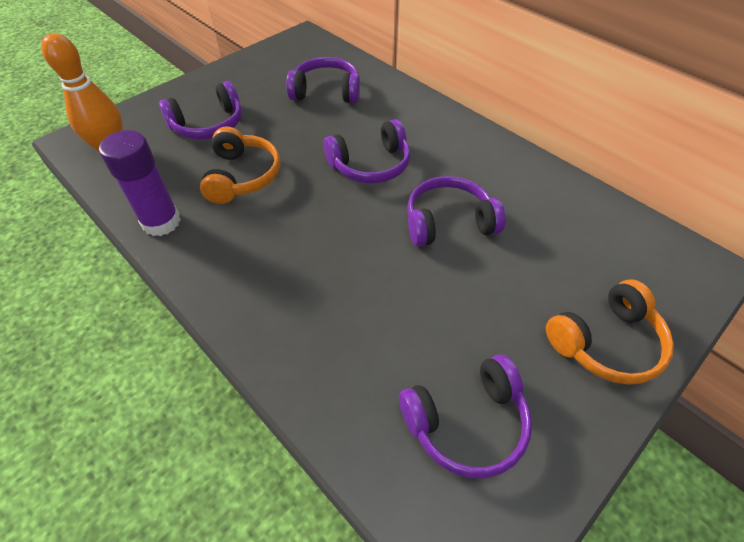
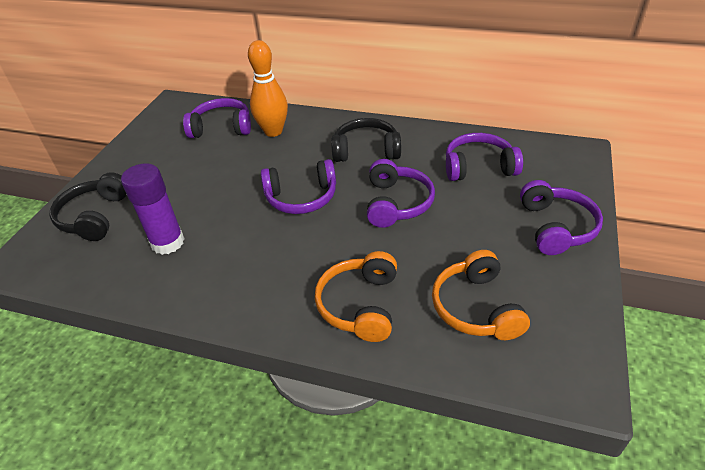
black headphones: none = 0 -> [50,172,126,241] [331,118,401,162] = 2

